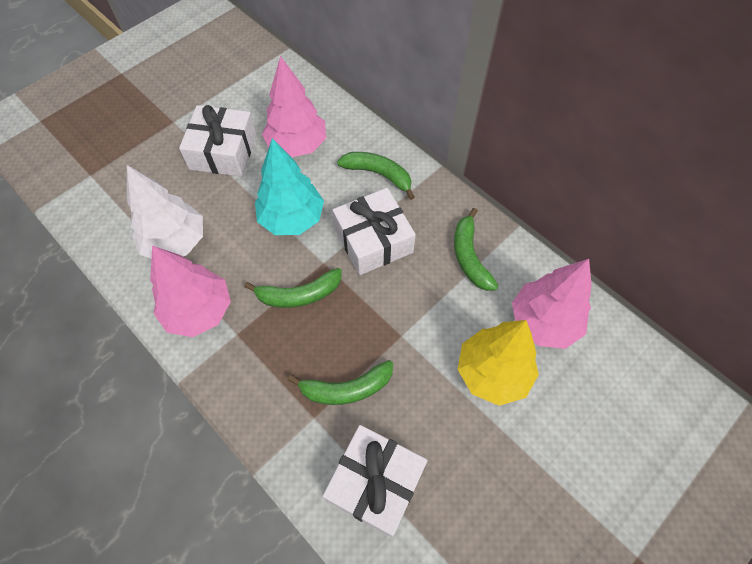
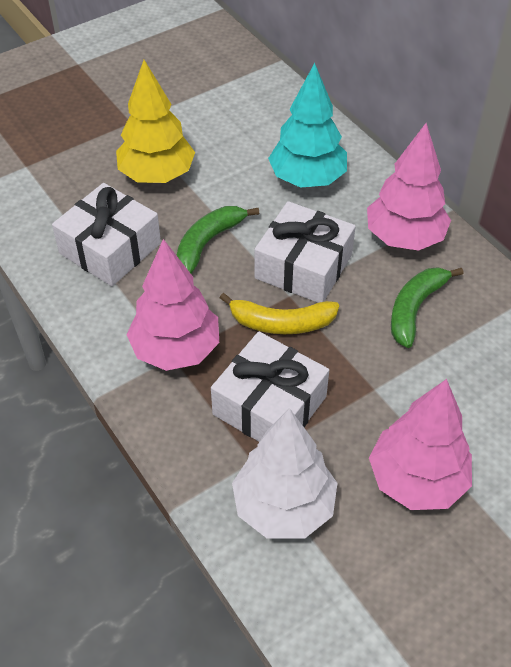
green banana: [244,268,342,308] [288,360,393,405] [337,152,415,200] [454,208,498,291] = 4 -> [177,206,260,274] [391,267,464,348] = 2
yellow banana: none = 0 -> [220,293,339,334] = 1

